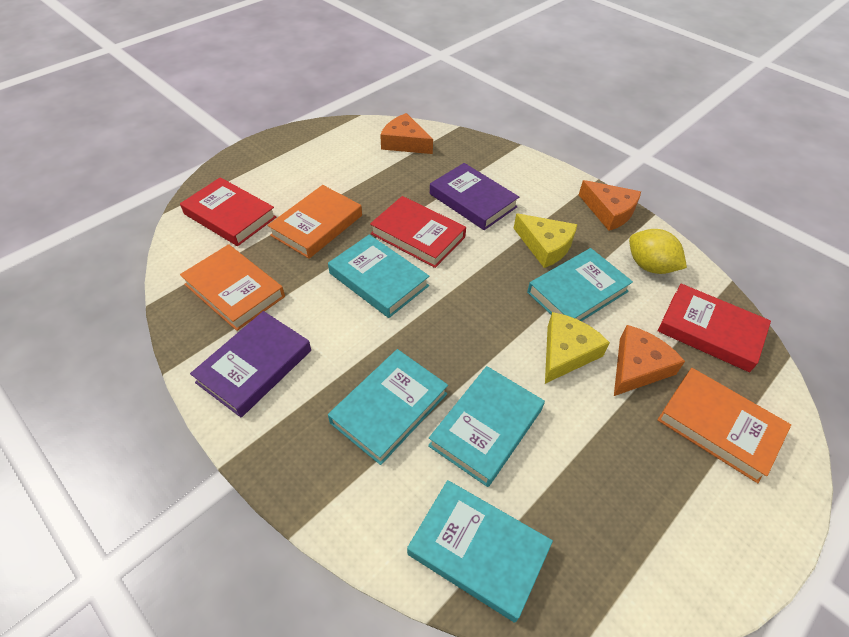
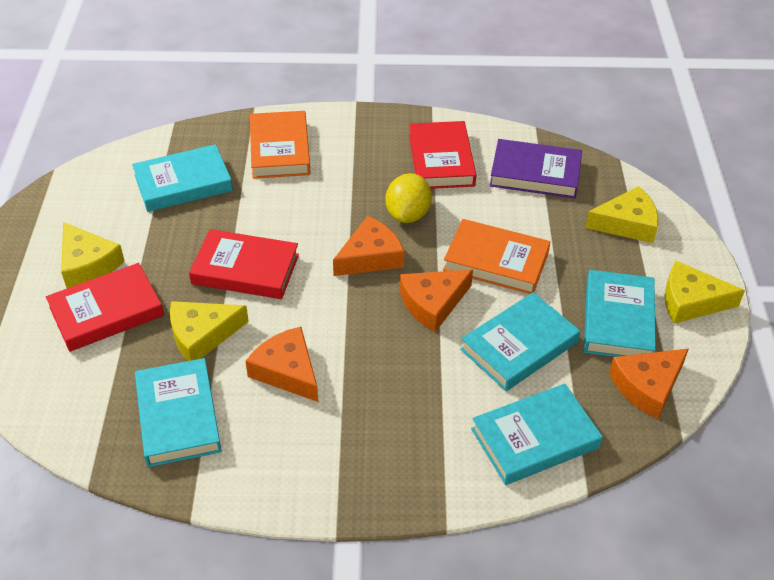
orange book: [180,244,285,331] [267,185,362,259] [657,368,791,483] = 3 -> [250,111,311,179] [443,219,551,294] = 2
orange cheese: [380,113,433,154] [579,180,641,231] [614,325,685,396] = 3 -> [246,327,318,402] [333,216,404,276] [400,270,473,332] [609,348,689,419] = 4
purple book: [190,311,311,417] [430,163,519,230] = 2 -> [490,139,582,198] = 1
yellow cheese: [513,213,578,268] [545,312,610,384] = 2 -> [61,222,125,288] [170,301,249,361] [585,186,658,243] [665,260,745,324] = 4

